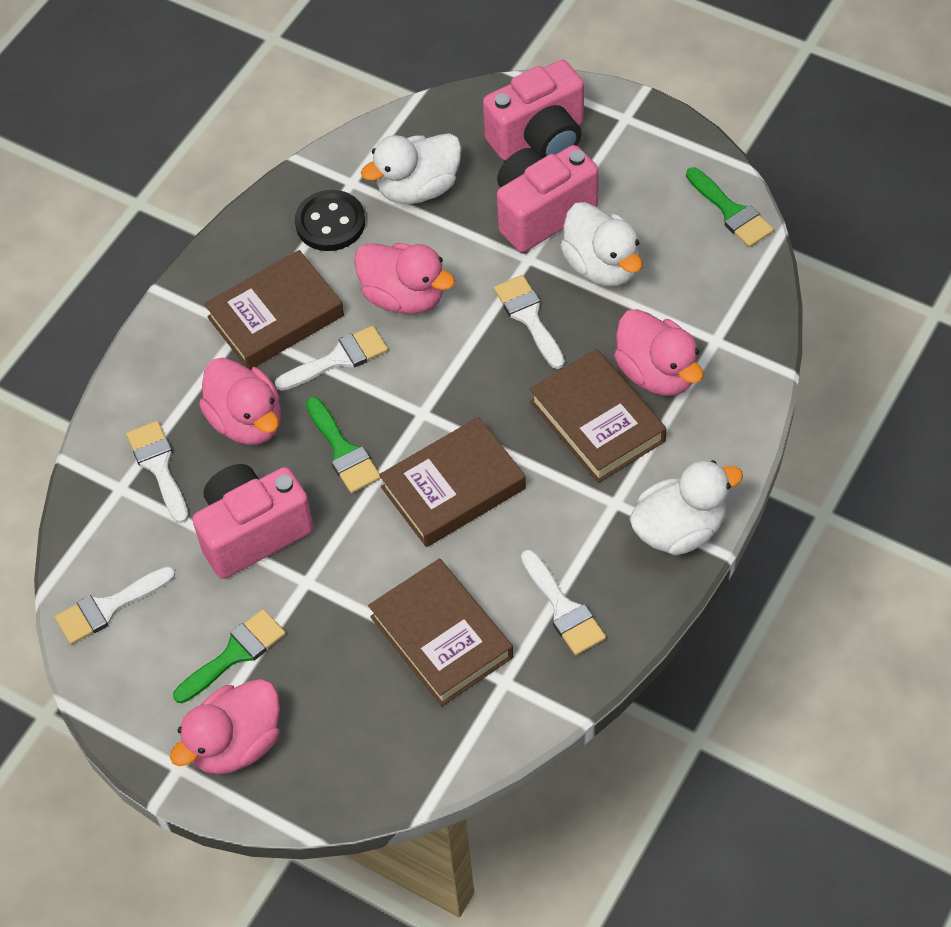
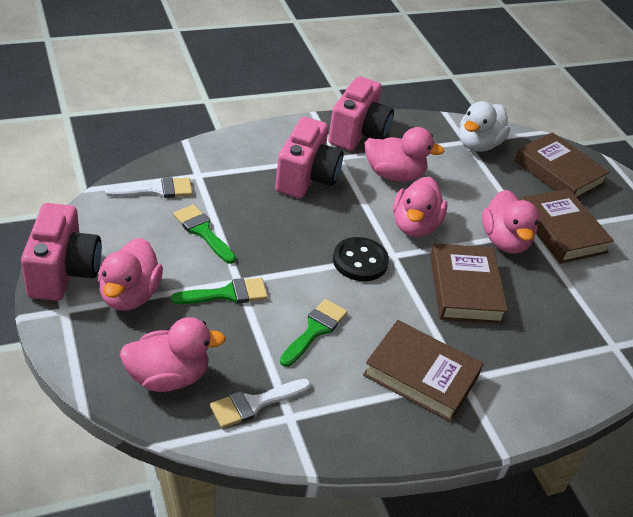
pink duck: [170,679,280,775] [199,358,281,445] [354,243,455,314] [614,309,703,396] = 4 -> [98,238,163,311] [120,317,226,392] [365,127,444,181] [393,177,447,237] [482,190,539,254] = 5
white brush: [55,566,175,645] [126,421,189,523] [275,325,388,391] [494,275,565,369] [521,550,606,655] = 5 -> [105,177,193,198] [210,379,311,428] = 2
white duck: [361,133,462,204] [560,202,642,286] [630,460,743,555] = 3 -> [459,101,510,152] = 1

